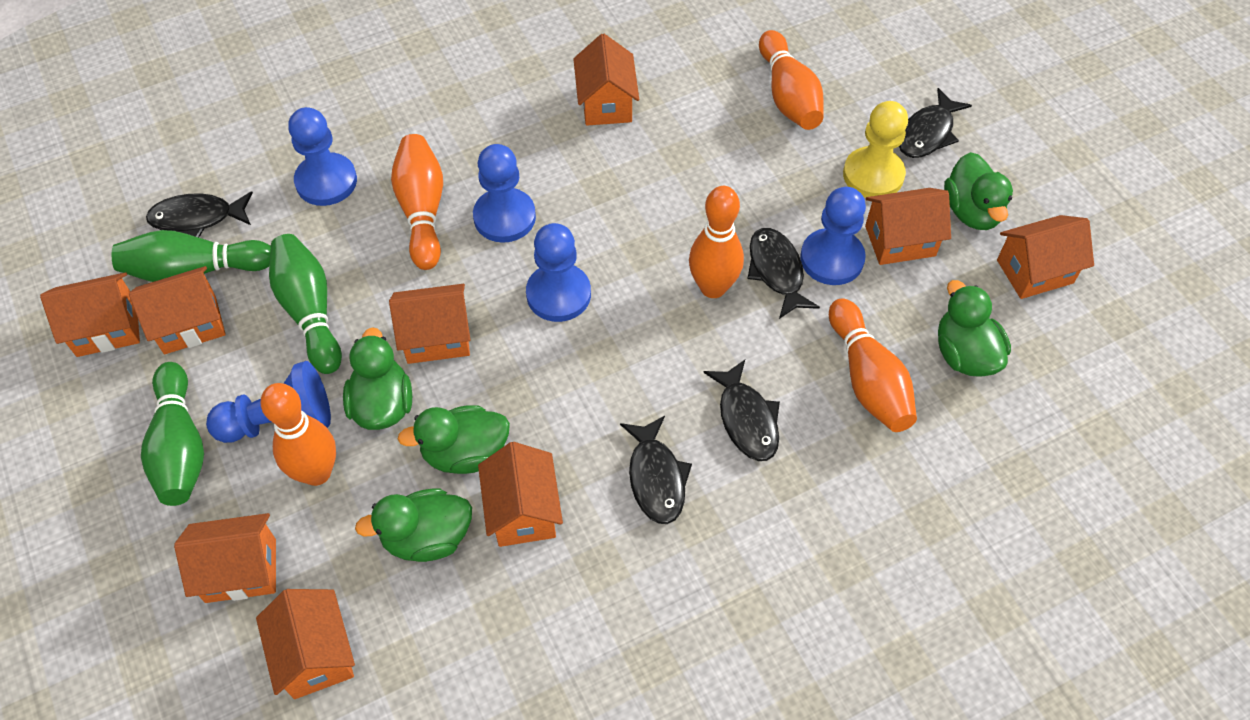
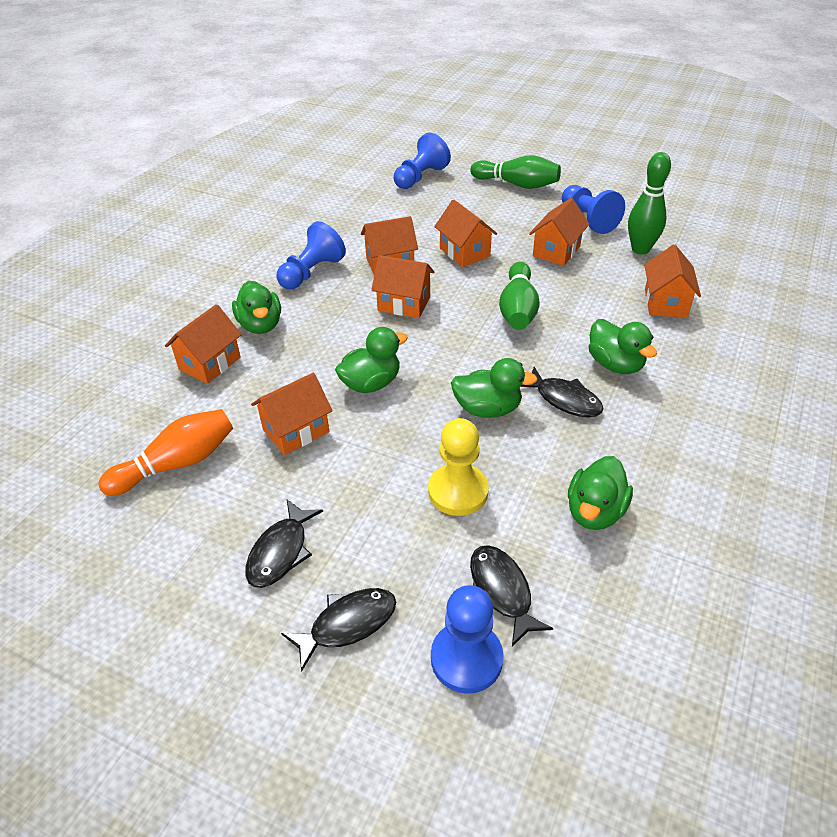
black fish: [146,191,253,237] [620,416,692,524] [703,360,780,461] [747,228,820,319] [899,88,972,158] = 5 -> [245,499,323,588] [281,588,396,672] [470,545,553,646] [521,367,604,417] = 4
blue pawn: [206,361,331,443] [288,107,357,206] [473,144,536,243] [526,223,591,322] [800,187,866,285] = 5 -> [276,221,346,289] [394,133,451,189] [431,585,503,694] [562,185,625,234] = 4
orange bowling pin: [261,383,336,486] [391,134,443,270] [689,186,744,298] [759,30,824,130] [829,299,917,432] = 5 -> [98,409,233,496] = 1
orange house: [40,272,140,357] [129,266,226,354] [174,513,276,603] [256,589,355,699] [389,284,470,364] [478,442,563,547] [573,34,639,126] [865,188,951,265] [997,215,1094,299] = 9 -> [165,304,242,384] [251,373,333,455] [361,216,418,274] [371,255,434,318] [434,200,497,267] [529,198,589,266] [645,245,701,317] = 7

